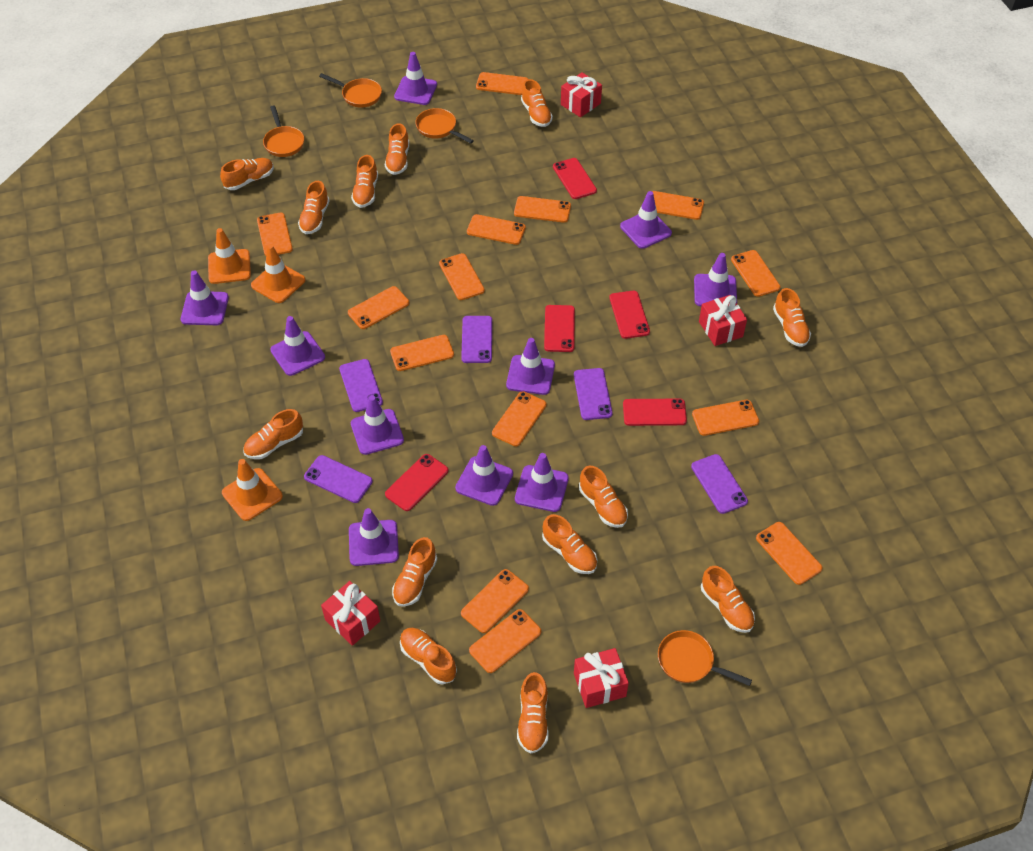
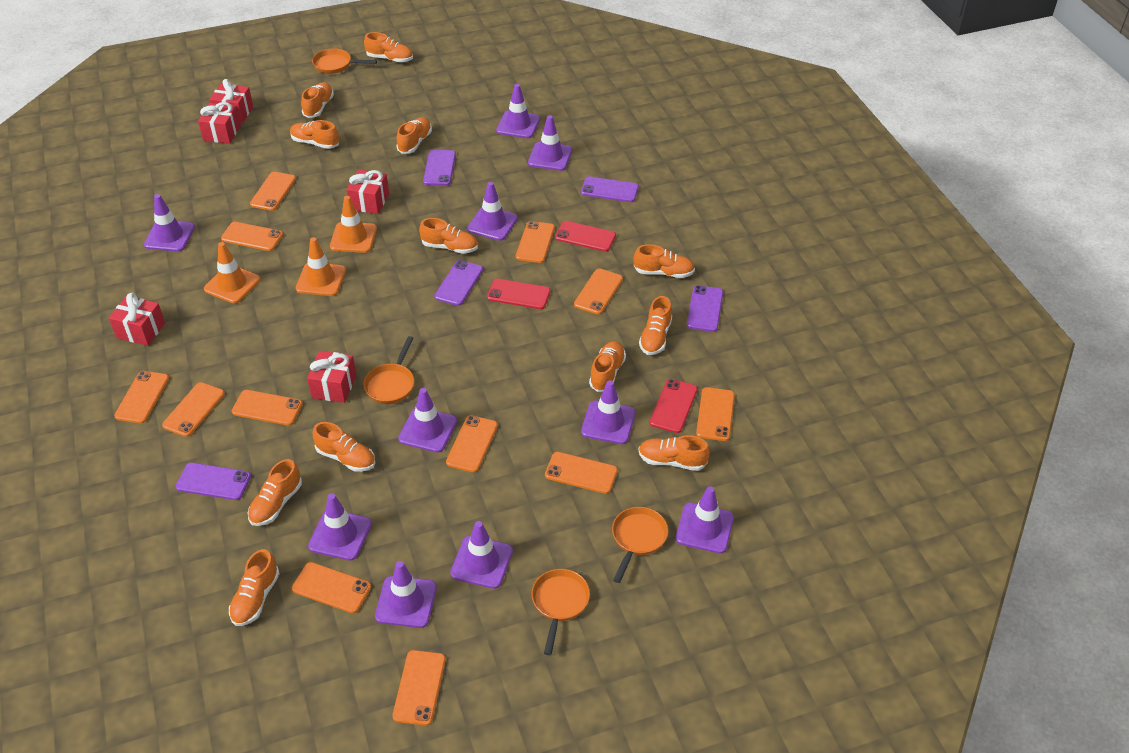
orange phone: [257,212,293,256] [348,286,409,329] [390,335,454,371] [439,253,485,300] [461,569,529,633] [467,214,526,245] [469,609,541,673] [476,72,528,95] [492,391,547,446] [514,196,571,223] [652,191,704,220] [692,400,759,436] [731,250,781,297] [756,522,822,585] = 14 -> [114,371,169,423] [162,382,225,437] [221,222,283,251] [232,390,303,426] [250,172,296,211] [292,562,371,613] [392,650,446,726] [446,415,498,472] [516,221,555,263] [545,452,618,494] [574,268,623,314] [696,387,735,441] = 12
orange shoe: [220,158,274,190] [243,409,303,459] [298,181,330,234] [351,155,378,208] [385,123,409,175] [392,537,437,607] [400,628,457,685] [517,672,549,753] [521,79,553,127] [542,514,597,574] [579,466,628,528] [701,566,755,633] [773,288,811,347] = 13 -> [229,549,280,626] [248,459,302,526] [290,120,339,149] [301,82,334,118] [313,422,375,472] [364,32,413,62] [396,117,432,154] [419,218,478,254] [589,341,626,392] [634,244,695,278] [639,296,672,355] [639,435,710,471] = 12
red gift: [321,581,380,646] [561,73,602,117] [574,648,629,708] [699,295,747,346] = 4 -> [109,293,165,346] [198,102,241,144] [210,79,253,123] [307,351,357,403] [347,169,389,214] = 5
red phone: [385,454,449,511] [544,305,575,352] [553,158,597,199] [609,291,650,339] [623,399,687,426] = 5 -> [487,279,551,309] [555,221,616,252] [650,379,698,433] = 3

